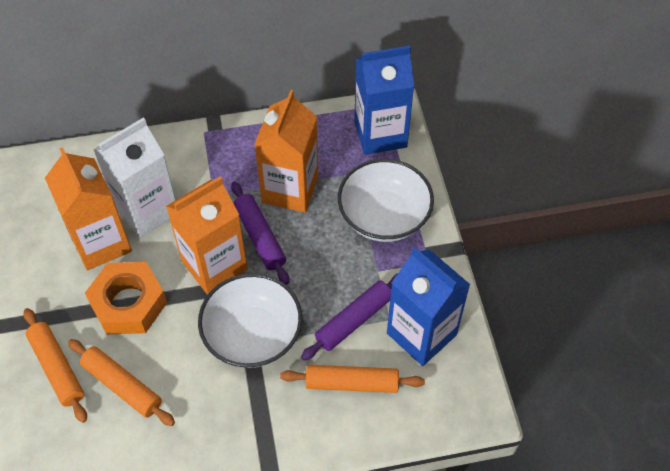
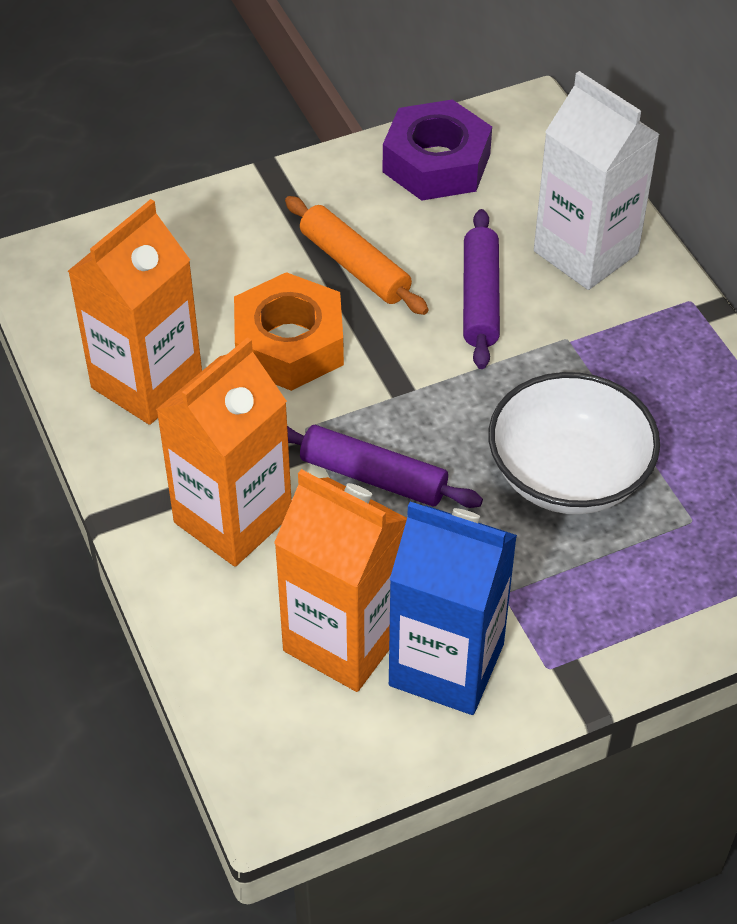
blue carton: [354,46,414,155] [387,247,471,366] = 2 -> [389,502,517,715] = 1
orange rolling pin: [24,308,87,423] [68,339,175,426] [280,365,425,393] = 3 -> [285,196,429,315] = 1
purple nut: none = 0 -> [383,99,492,201] = 1
white bowl: [198,273,302,368] [338,159,434,242] = 2 -> [488,372,660,514] = 1

